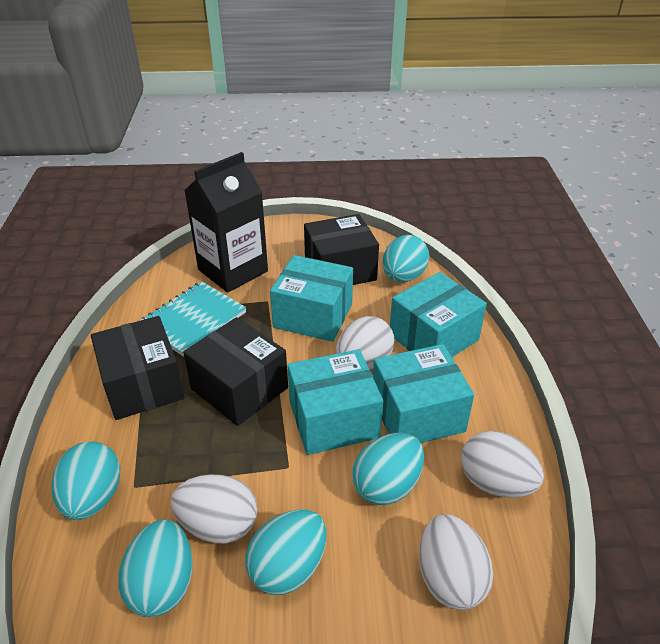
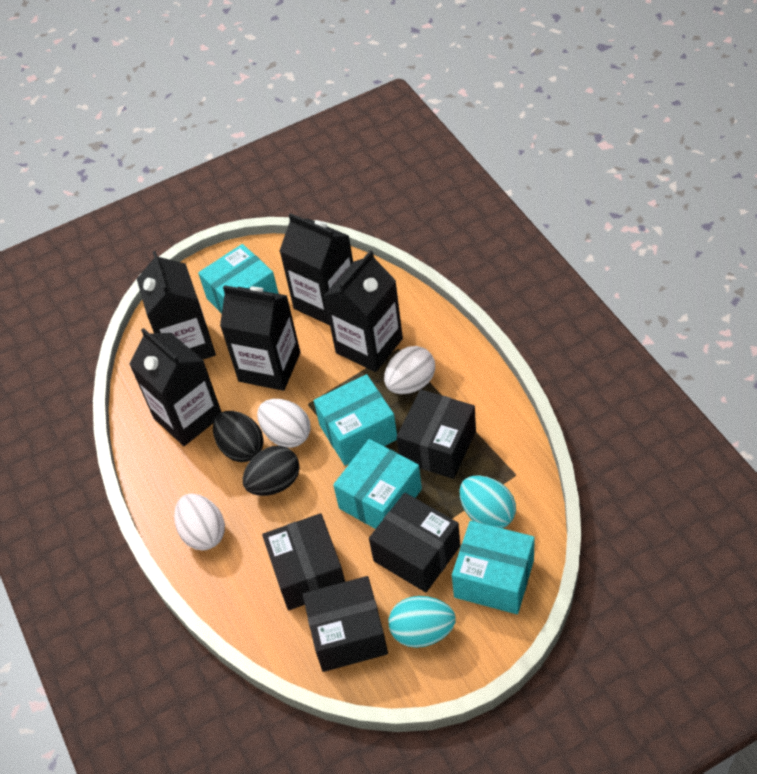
black box: [91,316,185,420] [183,317,288,426] [304,214,379,285] = 3 -> [262,513,345,610] [303,576,388,672] [369,493,460,592] [396,389,476,479] = 4
black carton: [184,152,268,293] = 1 -> [129,328,222,446] [137,251,216,360] [220,285,300,391] [280,213,353,325] [324,250,403,372] = 5
black egg: none = 0 -> [213,411,264,462] [243,446,300,496] = 2
turquoise egg: [52,441,120,520] [118,519,192,617] [245,509,326,595] [352,433,424,505] [382,235,429,282] = 5 -> [389,596,456,648] [460,475,516,528] = 2
turquoise notebook: [140,281,247,357] = 1 -> none = 0
white egg: [171,474,258,543] [336,316,395,370] [419,514,493,610] [461,431,544,498] = 4 -> [174,493,225,551] [257,399,311,448] [384,346,435,394] = 3

